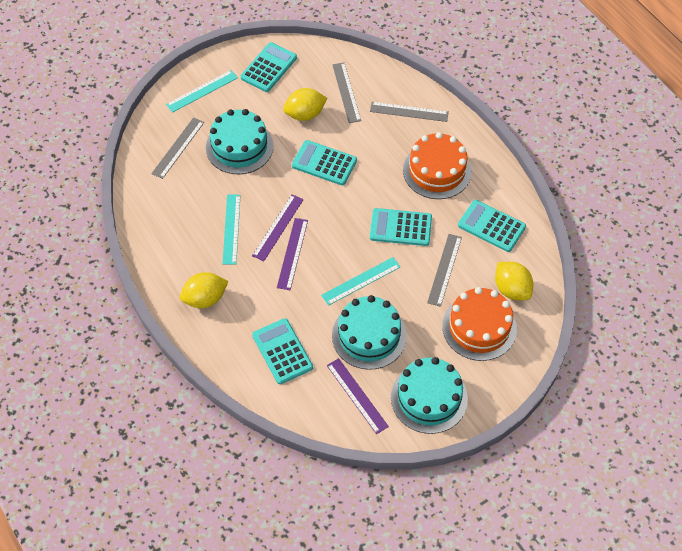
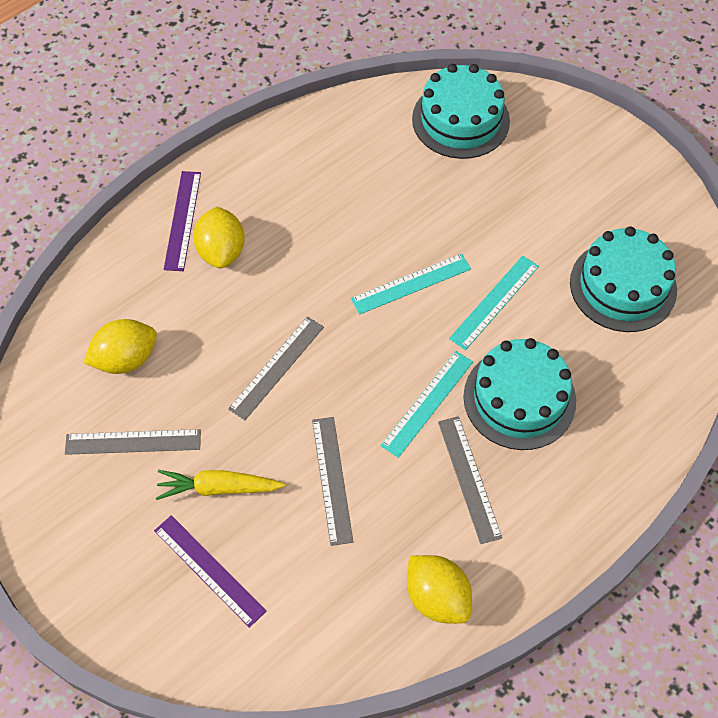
orange cake: [403,132,472,199] [442,287,517,361] = 2 -> none = 0
purple ruler: [252,194,304,261] [277,218,308,290] [327,358,389,434] = 3 -> [154,515,266,628] [164,171,201,271] = 2
turquoise calculator: [241,42,297,92] [252,318,313,384] [292,140,357,185] [370,208,432,246] [458,200,526,252] = 5 -> none = 0
yellow carrot: none = 0 -> [156,470,285,500] = 1

